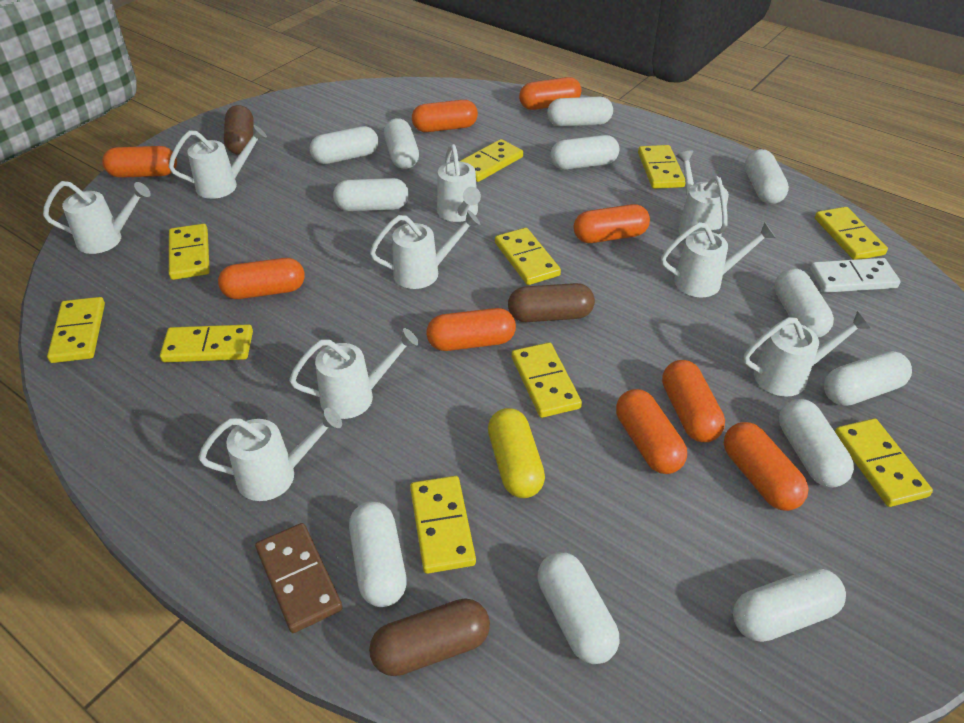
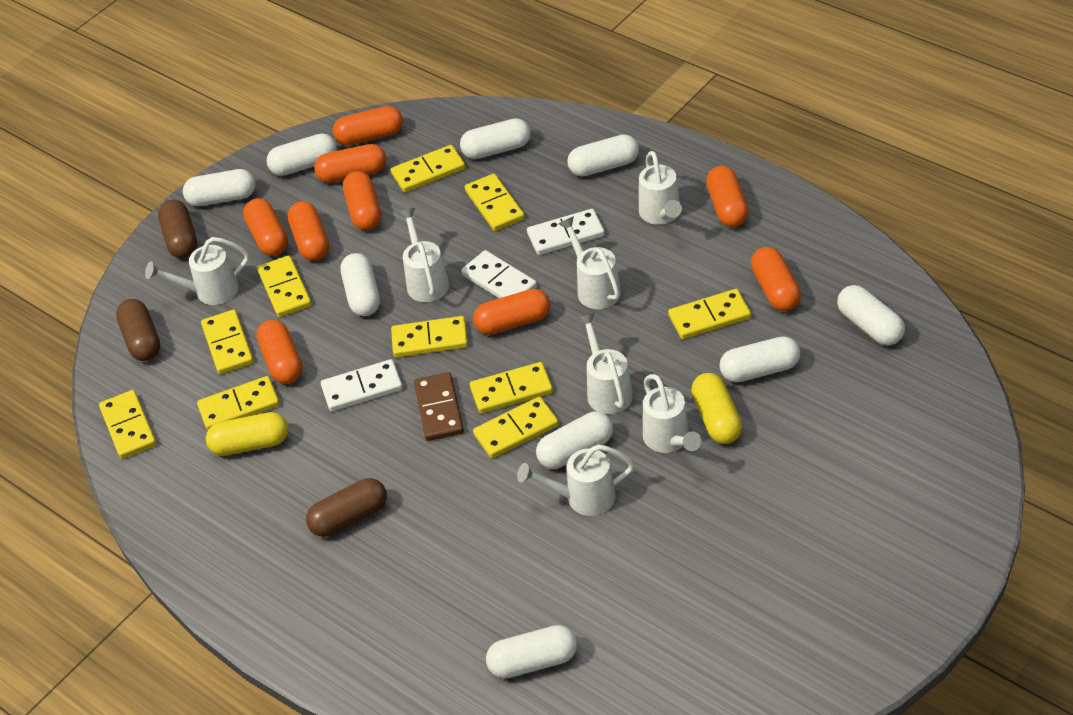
white capsule: [309,126,379,164] [333,178,409,211] [349,501,407,607] [384,118,419,169] [538,552,620,664] [547,97,613,127] [550,135,620,170] [733,568,846,642] [745,149,789,204] [774,268,834,338] [779,399,854,488] [824,351,912,406] = 12 -> [183,169,256,206] [267,133,337,176] [340,253,380,316] [460,118,531,159] [486,625,577,678] [536,412,613,469] [567,134,639,177] [719,336,800,382] [837,285,905,345] = 9
white domino: [810,258,901,293] = 1 -> [321,359,403,412] [461,250,537,298] [527,209,605,255] = 3
white watering can: [43,181,151,254] [169,125,267,199] [198,408,342,501] [289,328,419,419] [370,210,480,289] [437,144,481,222] [661,222,776,297] [676,150,729,239] [743,311,871,397] = 9 -> [145,237,249,305] [399,208,449,302] [517,445,634,516] [558,216,621,309] [578,313,633,414] [639,151,682,225] [643,374,702,453] = 7
yellow capsule: [488,408,545,498] = 1 -> [206,412,289,456] [691,373,742,444] = 2

